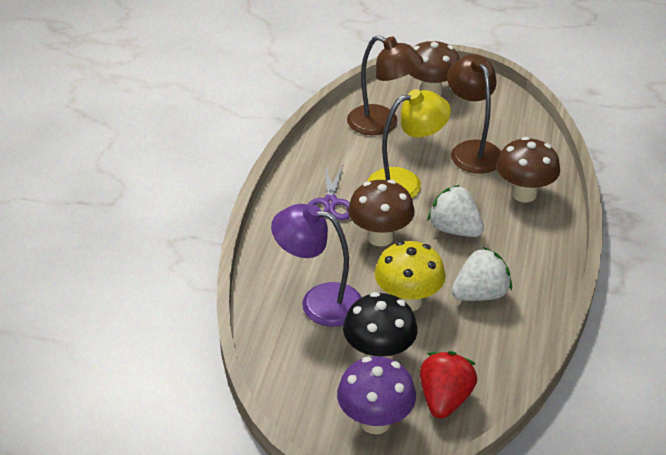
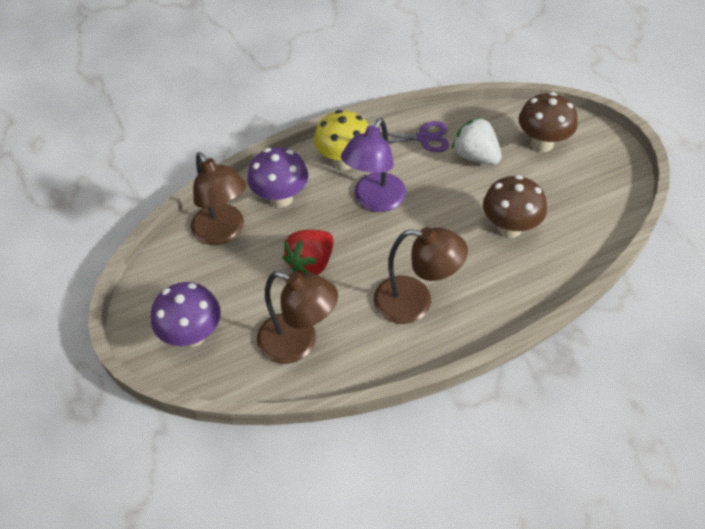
black mushroom: [343,292,418,360] = 1 -> none = 0
brown lamp: [347,35,423,135] [447,54,501,173] = 2 -> [191,152,246,245] [257,271,338,364] [374,227,468,324] = 3
brown mushroom: [348,180,415,246] [409,39,460,96] [496,137,560,202] = 3 -> [483,175,547,238] [519,92,578,152] = 2
purple mushroom: [337,356,416,434] = 1 -> [151,282,221,347] [247,147,308,208] = 2
white strawberry: [428,185,484,237] [451,247,512,301] = 2 -> [452,117,502,165] = 1
yellow lamp: [368,89,451,198] = 1 -> none = 0

